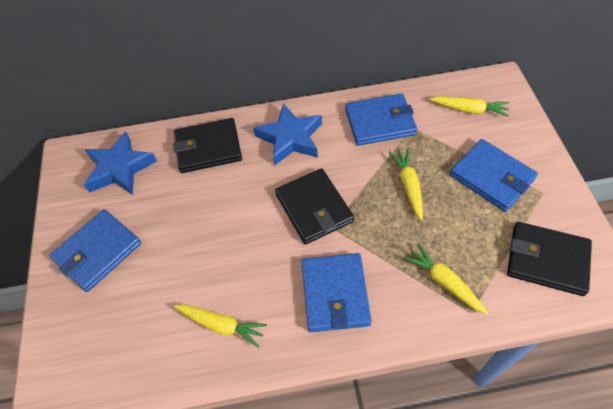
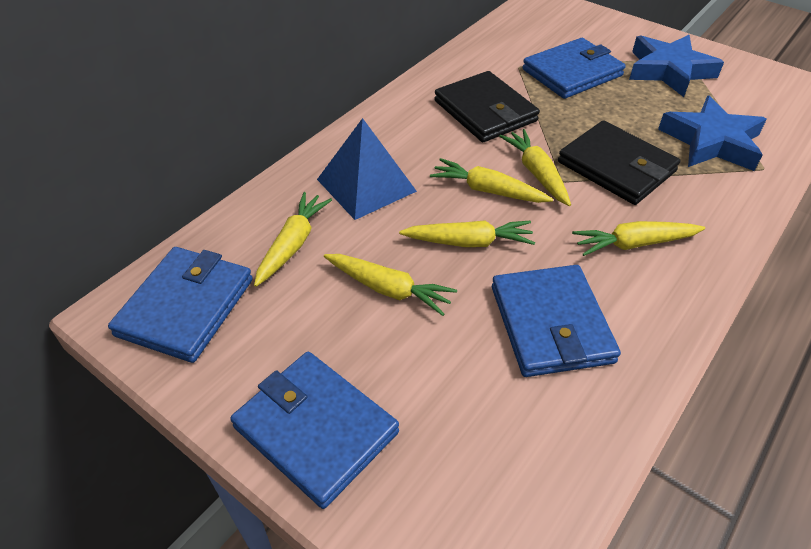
black wallet: [173,118,242,173] [275,168,354,245] [507,222,592,296] = 3 -> [434,71,540,142] [558,120,681,205] = 2
blue pyramid: none = 0 -> [317,118,417,220] = 1
yellow carrot: [174,304,267,347] [389,148,423,220] [404,243,488,315] [430,96,509,117] = 4 -> [254,192,332,287] [324,254,457,316] [399,220,535,247] [430,158,553,203] [499,129,571,206] [572,221,705,256] = 6

